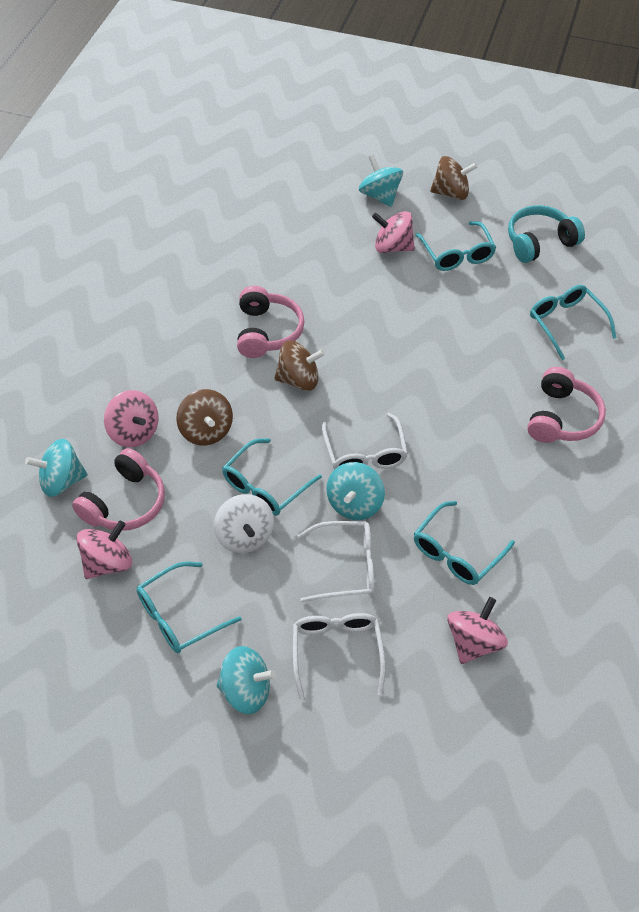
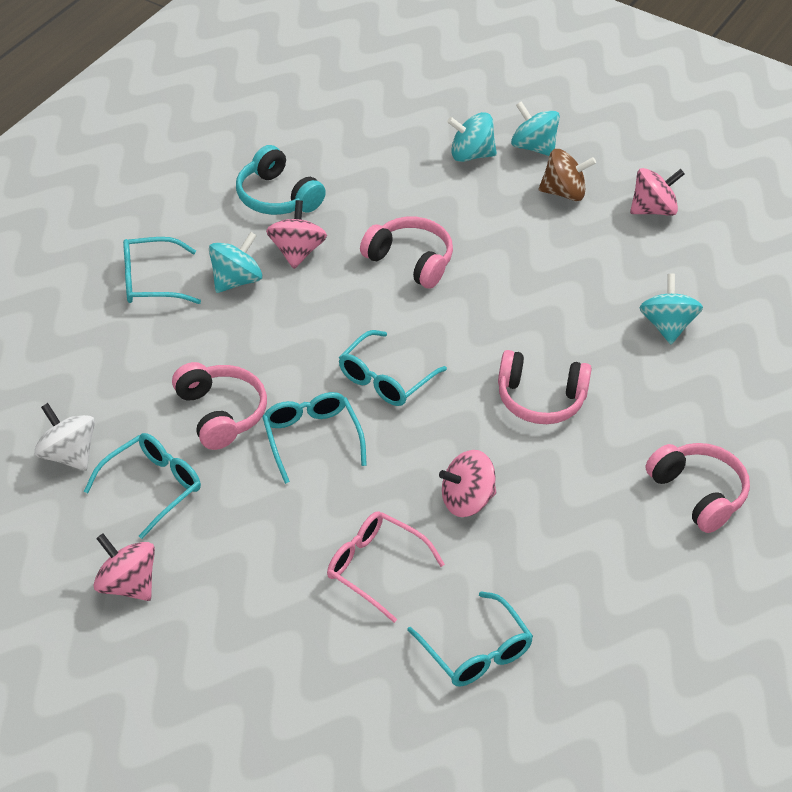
brown spinning top: [176,389,233,446] [274,341,325,391] [430,156,478,200] = 3 -> [539,149,596,201] = 1
pink glasses: none = 0 -> [327,511,445,623] = 1
pink headphones: [72,448,165,531] [237,286,305,358] [527,367,606,443] = 3 -> [172,362,267,450] [360,217,453,288] [498,350,592,424] [645,443,750,533] = 4
white glasses: [293,613,385,700] [298,521,374,602] [322,413,408,470] = 3 -> none = 0

